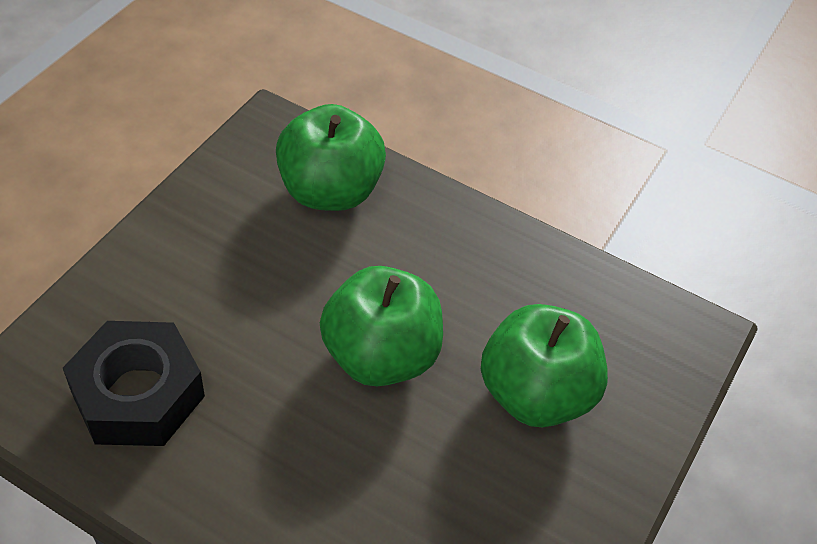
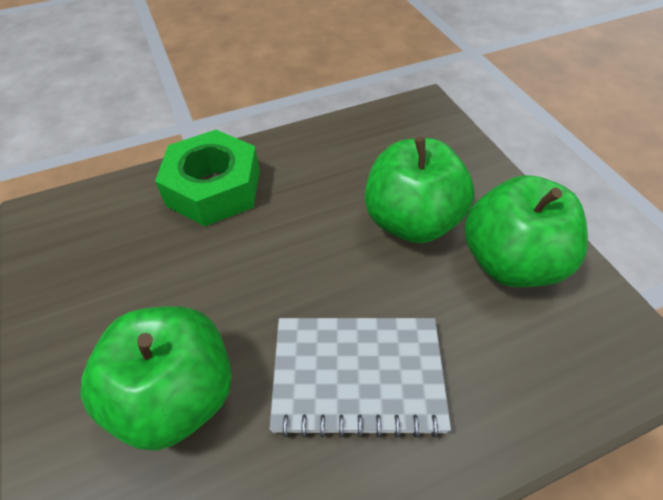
black nut: [63,321,205,446] = 1 -> none = 0
green nut: none = 0 -> [155,130,260,226] = 1
grey notebook: none = 0 -> [269,318,451,438] = 1

